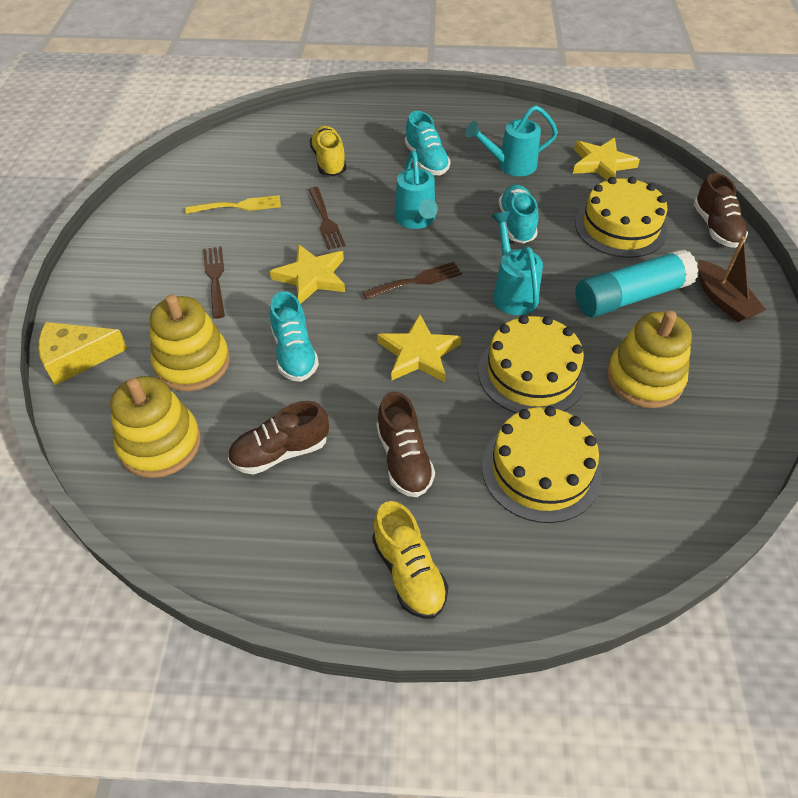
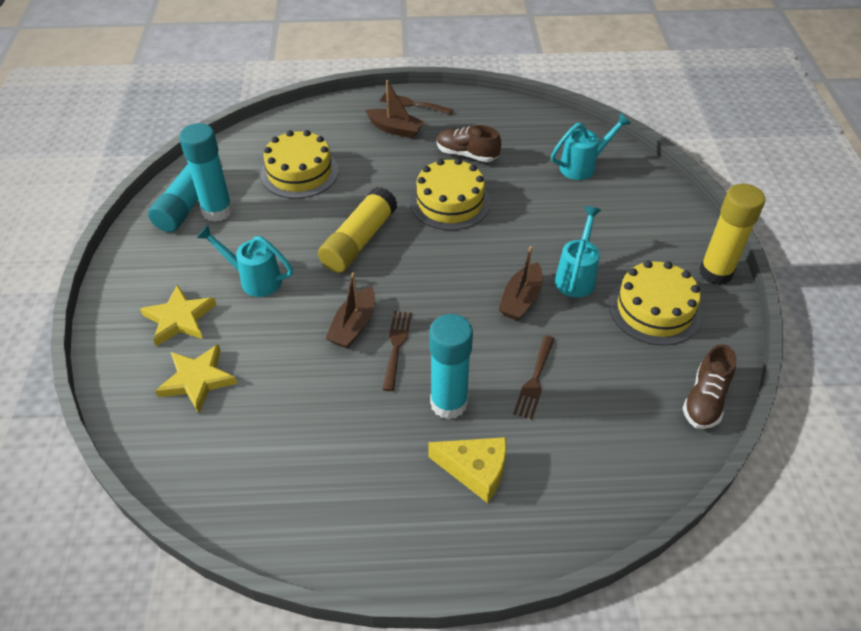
brown boat: [698,237,766,322] = 1 -> [325,273,375,349] [365,80,425,138] [498,246,542,320] = 3
brown shoe: [228,401,329,475] [377,392,435,497] [694,173,748,248] = 3 -> [437,125,501,162] [683,344,736,429] = 2
turquoise glue stick: [575,249,699,317] = 1 -> [148,157,223,232] [179,123,233,222] [430,314,473,419] = 3
turquoise shoe: [270,291,319,382] [405,111,451,175] [499,184,539,243] = 3 -> none = 0
yellow fork: [185,195,281,214] = 1 -> none = 0
yellow glue stick: none = 0 -> [318,187,397,273] [699,184,765,285] = 2
yellow shoe: [310,126,346,176] [372,501,449,619] = 2 -> none = 0
yellow stacking toy: [110,376,201,478] [150,294,230,391] [607,310,692,408] = 3 -> none = 0
yellow star: [270,244,345,304] [377,314,461,382] [573,138,640,180] = 3 -> [140,284,216,346] [155,344,238,413] = 2

